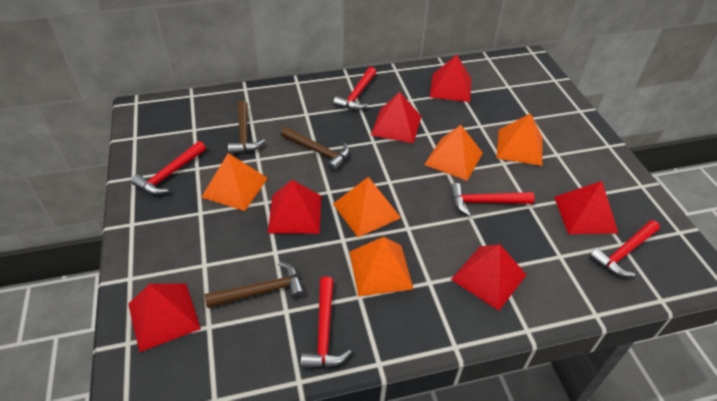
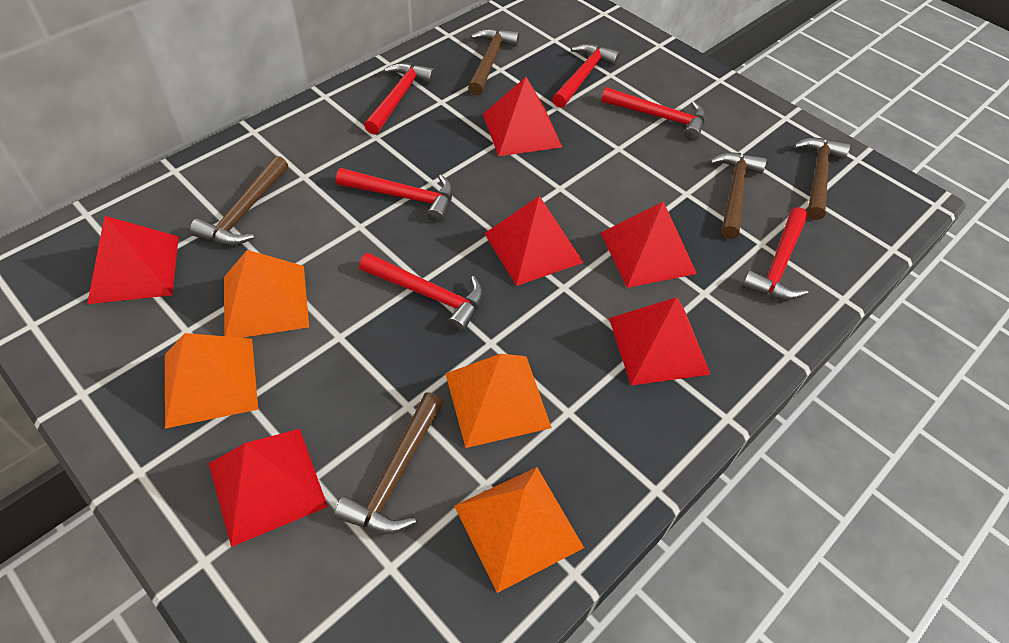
brown hammer: [205,261,305,308] [228,100,265,154] [281,127,350,172] = 3 -> [190,156,288,245] [334,392,443,534] [468,28,520,96] [710,152,767,239] [793,138,850,220] = 5
orange pyramid: [201,153,268,211] [333,177,401,237] [350,237,414,297] [424,125,483,181] [496,113,543,166] = 5 -> [165,333,258,429] [224,250,309,338] [445,354,552,448] [454,467,584,593] = 4
red hammer: [131,141,206,195] [301,276,352,368] [333,67,376,110] [450,183,535,216] [589,220,660,277] = 5 -> [336,168,453,223] [359,253,483,332] [364,63,436,135] [552,44,620,108] [601,87,705,141] [742,207,808,300] = 6

